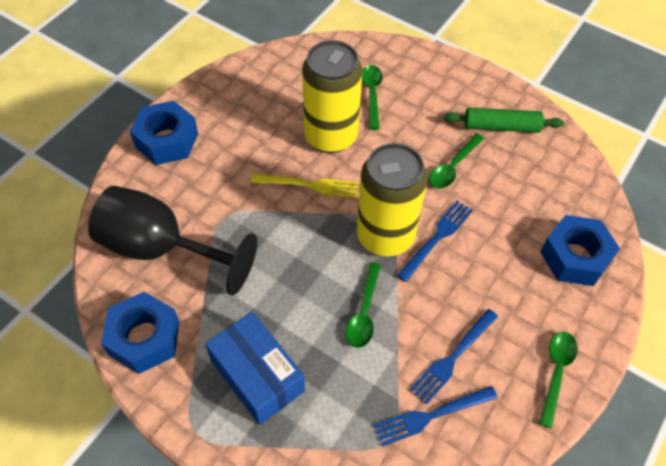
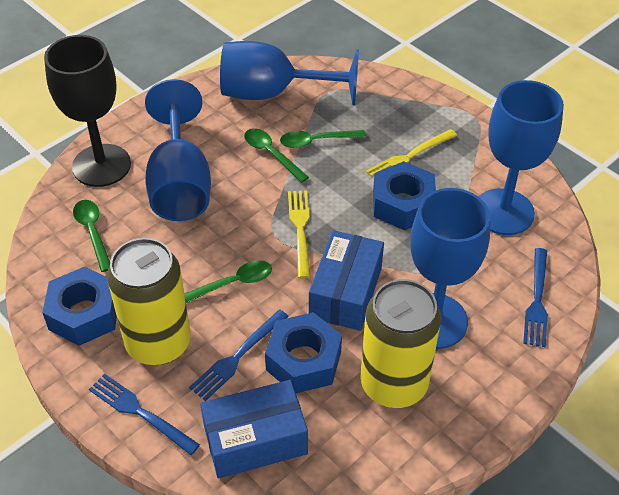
blue box: [205,311,305,425] = 1 -> [200,380,308,478] [309,230,384,331] = 2
blue goblet: none = 0 -> [145,79,211,221] [220,41,359,105] [410,188,491,349] [479,80,564,235] = 4
green rolling pin: [444,108,564,133] = 1 -> none = 0
yellow fork: [251,174,358,198] = 1 -> [288,190,311,278] [366,129,457,179] = 2

